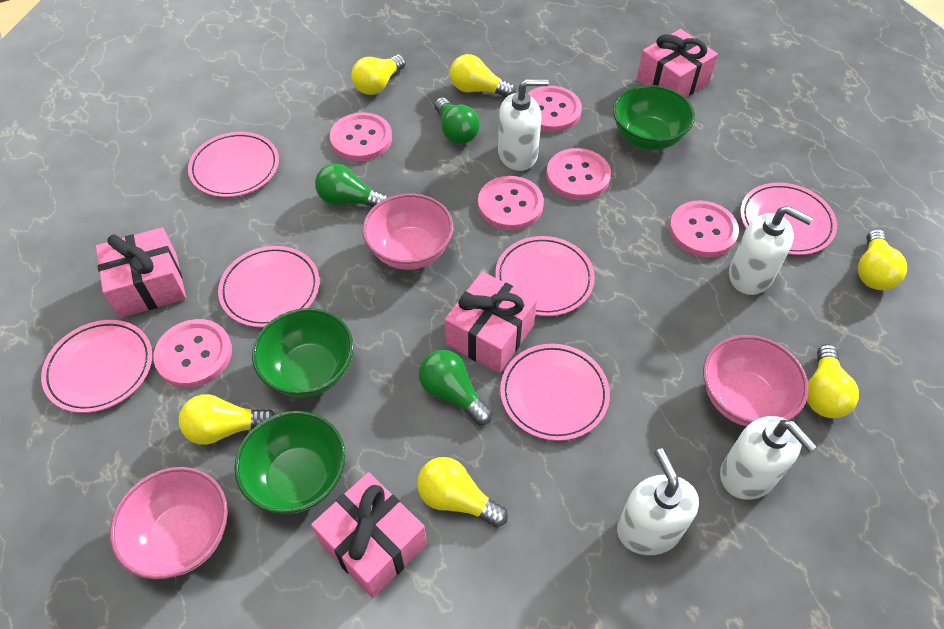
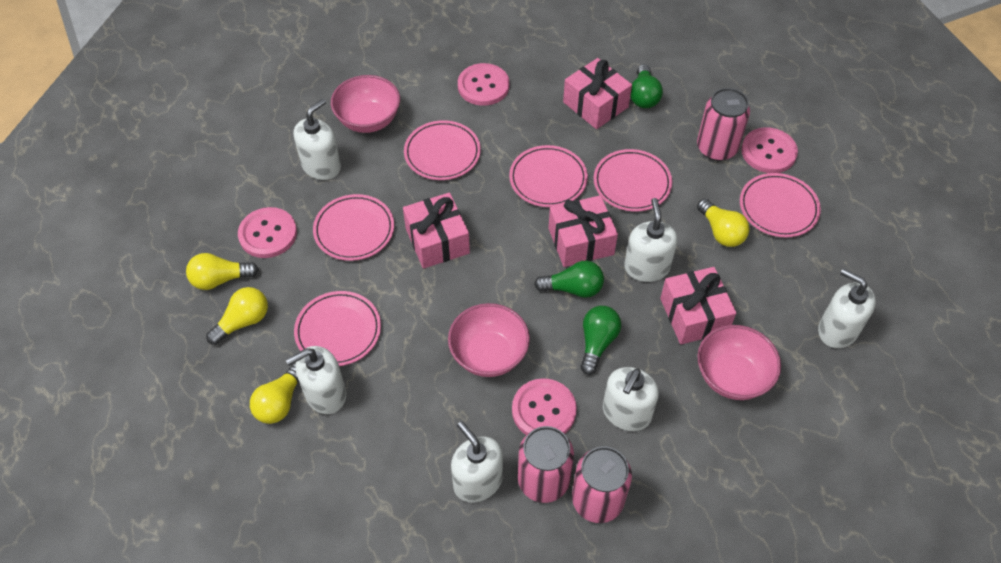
green bowl: [234,411,345,514] [252,308,354,398] [613,85,695,150] = 3 -> none = 0
pink button: [153,319,232,388] [330,112,392,161] [478,176,544,230] [527,86,582,132] [546,148,611,200] [669,200,739,257] = 6 -> [238,207,297,258] [458,63,509,106] [512,378,577,435] [741,127,798,173] = 4
pink can: none = 0 -> [518,426,574,503] [572,446,632,523] [697,88,750,161] = 3
white soap dispenser: [498,79,549,171] [617,449,699,555] [720,416,817,500] [729,206,813,295] = 4 -> [286,346,346,414] [294,98,341,180] [451,421,503,502] [603,367,659,431] [624,198,677,282] [818,268,876,348] = 6
yellow light bulb: [179,394,275,445] [351,54,406,95] [417,457,508,527] [450,54,515,97] [807,344,859,418] [858,229,907,290] = 6 -> [186,253,259,290] [206,287,268,345] [250,363,299,424] [697,199,749,247] = 4

